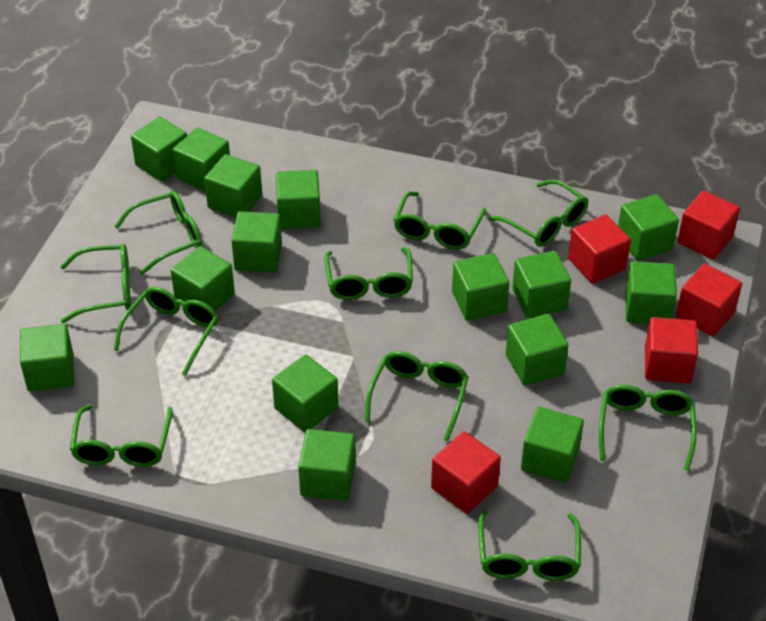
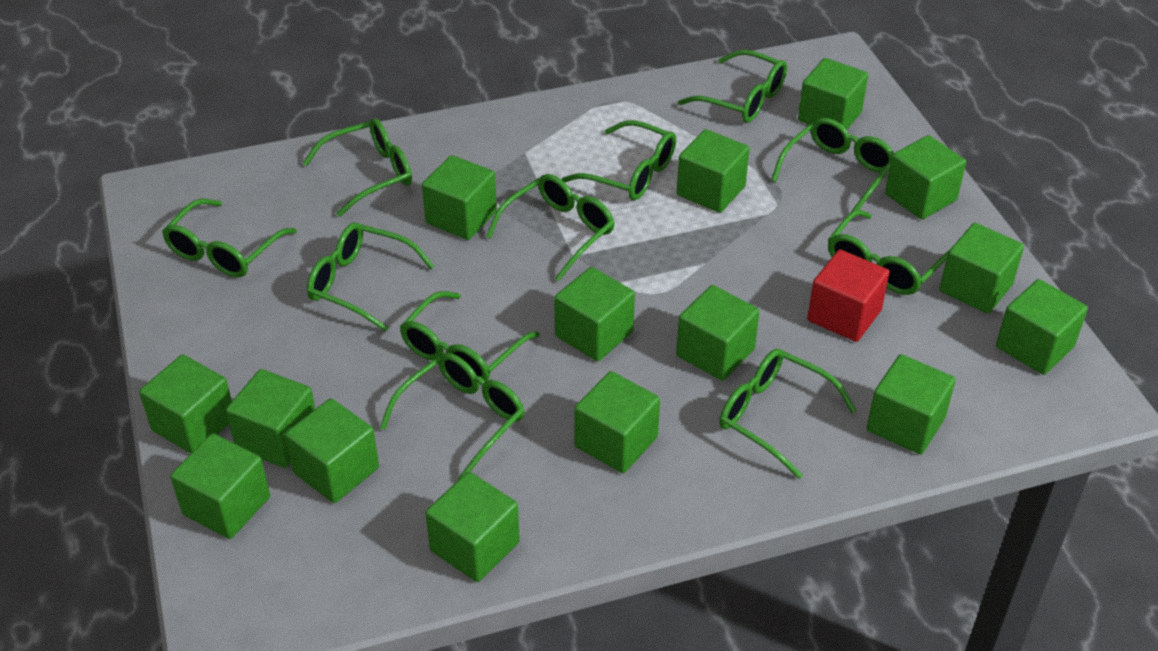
green glasses: [60,244,131,323] [70,405,173,467] [114,191,202,275] [114,287,219,376] [324,247,413,300] [365,351,469,442] [394,191,486,250] [478,510,581,581] [489,179,588,247] [599,384,697,471] = 10 -> [162,199,297,277] [303,118,412,217] [307,223,435,332] [380,353,525,480] [400,291,540,384] [486,174,615,281] [562,120,676,200] [678,50,787,123] [719,349,857,479] [771,118,894,213] [828,210,949,295] = 11
red cube: [431,431,501,514] [568,214,631,284] [645,317,698,383] [676,264,742,336] [677,191,740,259] = 5 -> [807,249,890,342] = 1

